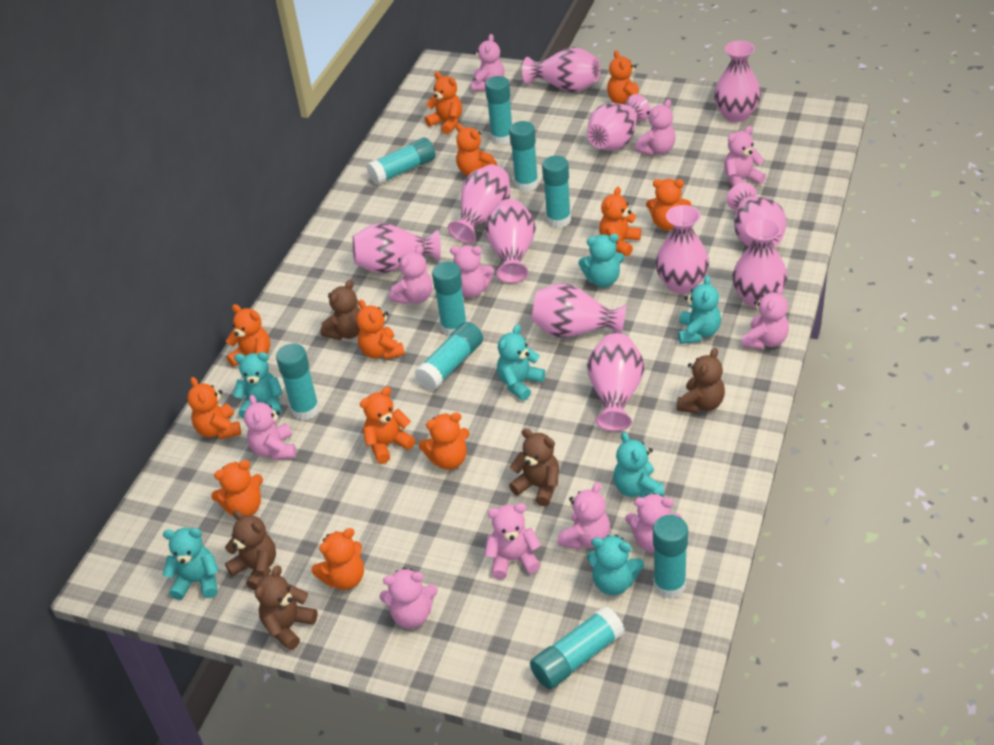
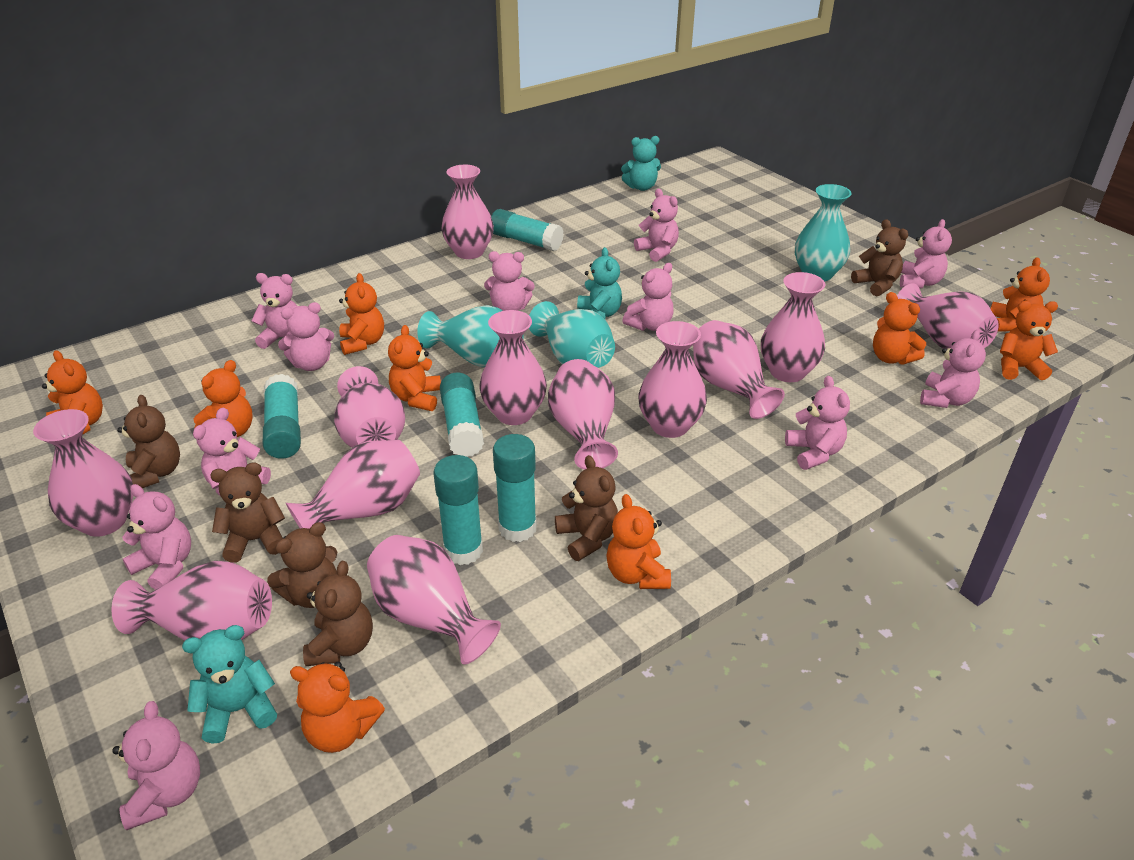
brown teddy bear: [225,510,276,590] [255,566,318,650] [320,280,361,340] [509,428,559,506] [676,348,725,413] = 5 -> [117,395,180,488] [210,462,285,562] [267,522,337,608] [303,561,373,666] [555,455,618,561] [851,219,908,296] = 6
orange teddy bear: [187,377,241,439] [211,460,263,516] [226,304,270,366] [312,528,364,590] [357,300,405,360] [360,387,415,464] [419,412,470,470] [425,72,462,134] [456,124,498,176] [599,187,641,256] [607,50,643,104] [646,179,691,230] = 12 -> [42,350,103,435] [194,360,253,437] [290,662,385,753] [339,273,384,355] [388,325,441,411] [606,494,671,589] [873,292,926,365] [990,257,1050,332] [1000,301,1058,380] = 9
pink vase: [352,222,441,274] [448,165,510,244] [485,199,536,283] [522,47,600,93] [531,283,627,338] [587,94,651,151] [587,333,645,431] [655,205,709,294] [714,40,761,122] [727,183,787,247] [732,218,788,308] = 11 -> [33,409,133,537] [111,560,272,640] [286,440,420,529] [334,366,405,448] [367,535,501,665] [441,165,494,259] [479,310,547,425] [548,359,618,470] [638,321,707,438] [693,320,785,419] [761,272,825,382] [897,283,999,349] = 12
turquoise glue stick: [276,344,319,421] [367,138,435,185] [414,322,483,391] [432,262,467,337] [485,76,512,145] [509,121,538,192] [530,606,625,689] [542,156,571,228] [653,515,688,599] = 9 -> [263,374,301,459] [433,455,483,565] [440,372,484,457] [491,209,564,251] [493,434,537,542] = 5
turquoise teddy bear: [163,528,219,600] [233,352,283,419] [497,325,545,401] [578,234,625,287] [587,535,644,595] [614,432,664,498] [678,275,721,344] = 7 -> [182,625,277,744] [577,247,622,319] [621,136,661,191] = 3
turquoise vase: none = 0 -> [417,305,524,368] [529,301,615,368] [795,184,852,281] = 3

